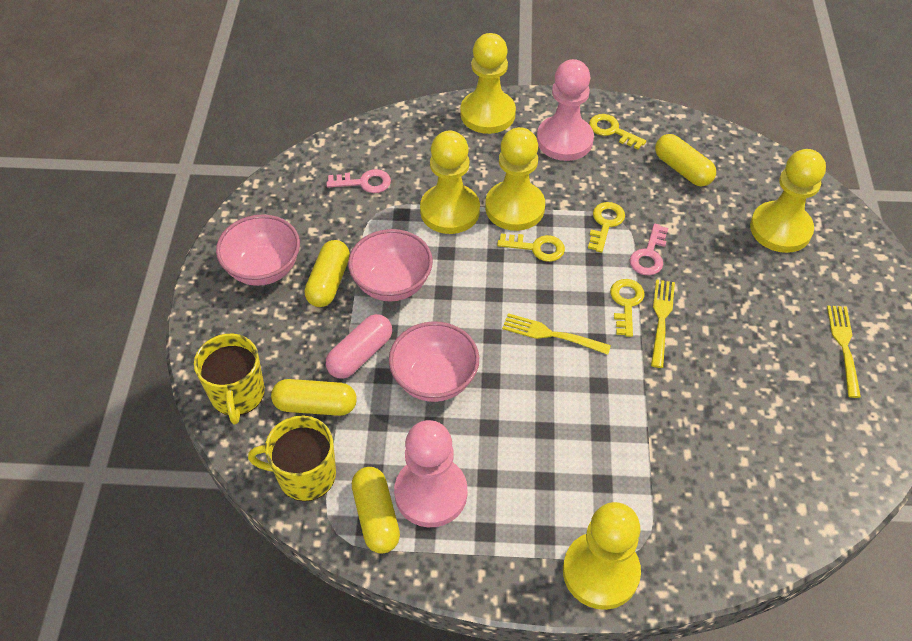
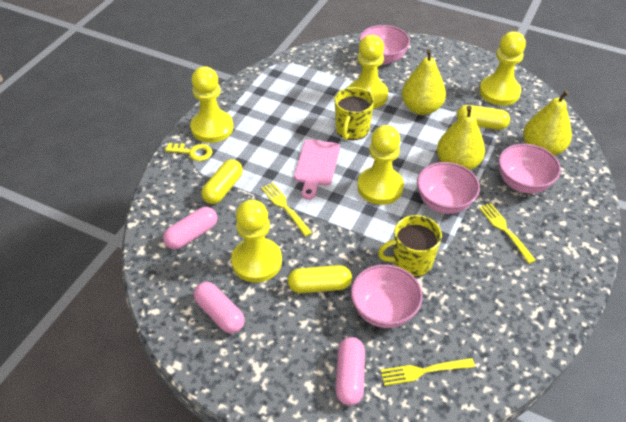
pink bowl: [216,214,300,286] [348,229,433,302] [389,321,479,402] = 3 -> [351,264,423,328] [359,25,410,65] [417,162,480,214] [498,143,561,194] = 4
pink capsule: [326,314,392,379] = 1 -> [163,207,217,249] [194,282,245,334] [336,337,365,406] = 3
pink cutting board: none = 0 -> [294,139,340,200] = 1
pink key: [327,169,391,193] [630,224,668,276] = 2 -> none = 0
pink pawn: [394,420,467,527] [537,59,594,161] = 2 -> none = 0
yellow capsule: [271,379,357,416] [305,240,350,307] [352,467,400,553] [655,134,716,187] = 4 -> [201,159,243,204] [288,265,352,293] [457,105,510,130] = 3
yellow key: [497,234,565,262] [588,202,625,253] [589,114,646,150] [610,279,645,337] = 4 -> [165,143,212,161] = 1
yellow pear: none = 0 -> [402,49,446,115] [437,106,485,170] [523,90,572,156] = 3

